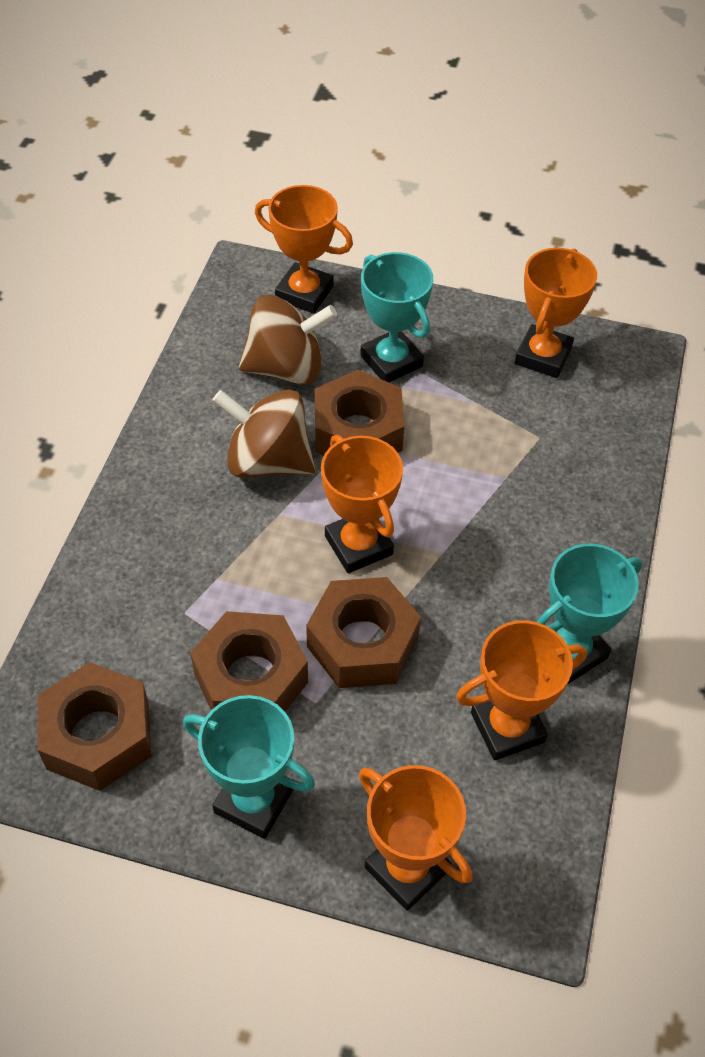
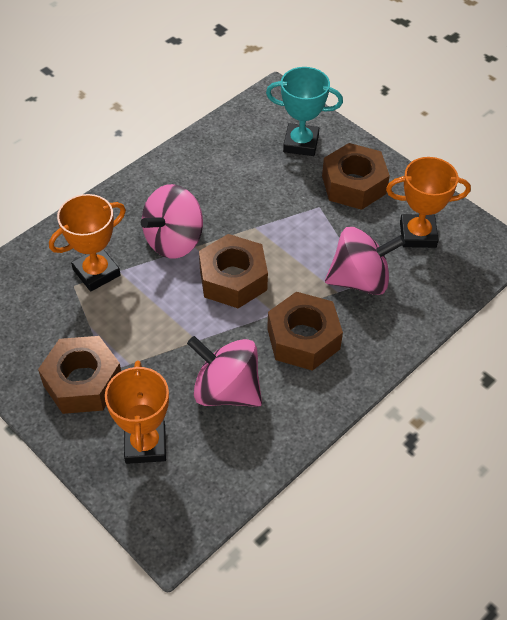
brown spinning top: [213,389,315,478] [239,295,337,385] = 2 -> none = 0
orange trophy: [255,185,353,314] [321,435,403,573] [359,765,472,911] [456,620,587,760] [515,248,597,378] = 5 -> [49,194,126,291] [105,361,169,464] [386,157,471,248] = 3
pink spinning top: none = 0 -> [141,184,203,258] [187,336,262,407] [325,227,405,295] = 3
turquoise trophy: [183,695,315,839] [360,252,433,382] [537,544,642,684] = 3 -> [266,67,343,156] = 1

